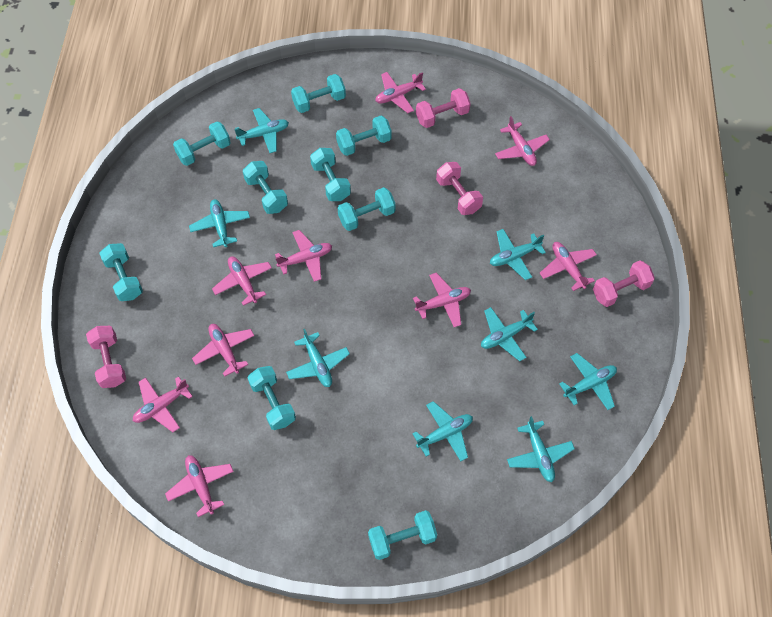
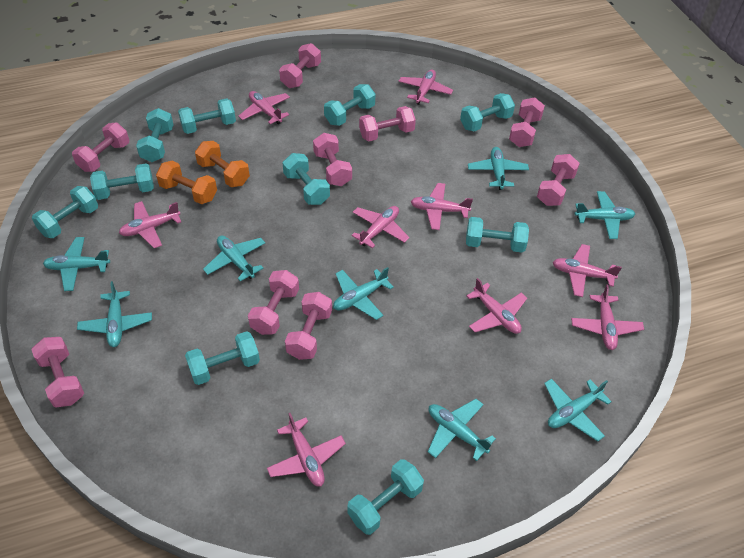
orange dumbbell: none = 0 -> [156,161,217,204] [195,141,250,187] = 2
pink dumbbell: [86,326,126,388] [416,88,471,128] [436,162,483,215] [593,260,655,307] = 4 -> [31,337,84,407] [72,122,129,172] [248,270,299,335] [279,43,321,88] [285,292,332,360] [313,133,352,186] [359,106,416,141] [509,97,545,147] [537,154,580,206] = 9
turquoise dumbbell: [99,243,143,301] [173,122,231,166] [243,161,288,214] [248,366,296,430] [291,74,346,113] [310,148,351,201] [336,116,392,156] [338,187,396,231] [368,510,437,560] = 9 -> [32,186,98,238] [90,163,154,200] [136,108,174,162] [178,98,236,134] [185,331,260,385] [283,153,330,205] [324,84,375,126] [347,459,424,535] [460,93,515,131] [466,217,529,253] = 10

